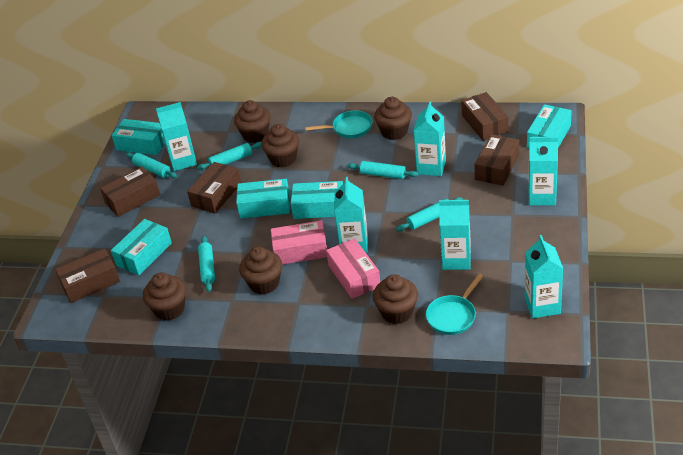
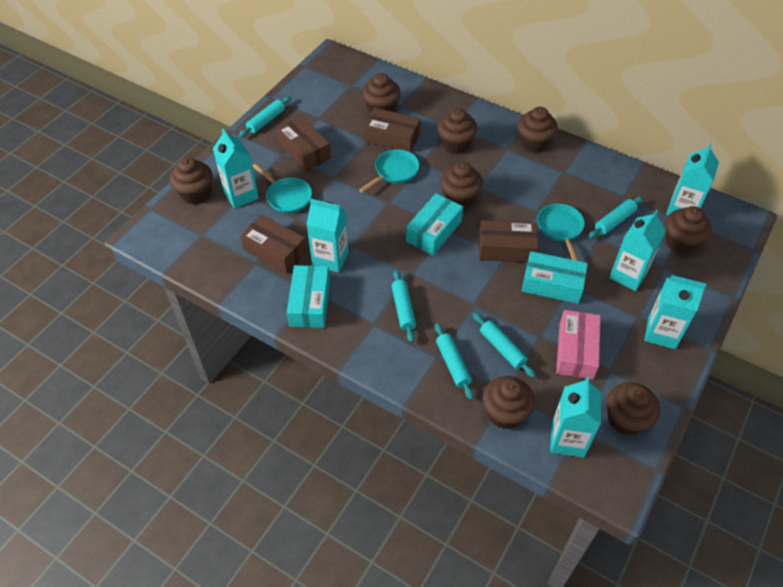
brown box: [55,248,120,303] [100,167,160,217] [187,162,241,214] [461,92,509,141] [474,134,519,186] = 5 -> [240,215,307,274] [276,117,331,171] [364,108,421,153] [479,220,538,263] = 4
brown cupcake: [143,273,186,321] [234,100,271,143] [239,247,282,295] [261,124,299,168] [373,274,418,324] [374,97,412,140] = 6 -> [170,157,213,204] [362,73,401,113] [437,108,478,154] [440,162,483,209] [482,376,535,429] [517,107,558,153] [606,382,660,436] [666,206,712,254] = 8
pink box: [271,220,327,265] [326,238,380,299] = 2 -> [556,310,601,380] = 1
turquoise box: [111,219,172,275] [112,119,165,155] [236,179,290,218] [291,181,343,219] [527,104,572,148] = 5 -> [287,265,330,328] [406,193,463,255] [522,251,588,304] = 3
turquoise pan: [305,110,373,138] [426,274,484,335] = 2 -> [252,163,312,213] [359,149,420,193] [537,204,585,261] = 3

